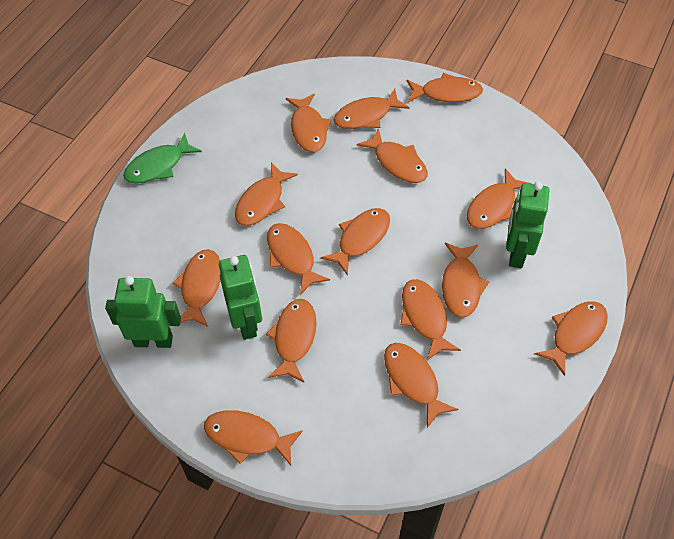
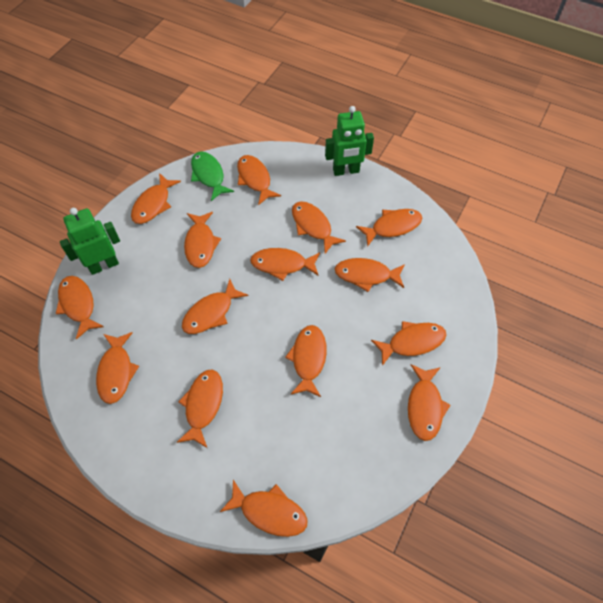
green robot: [105,276,181,348] [219,255,262,340] [506,182,549,268] = 3 -> [60,208,120,275] [325,106,374,176] = 2

